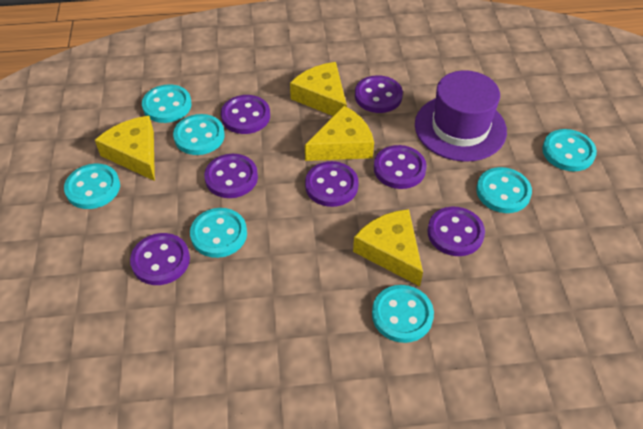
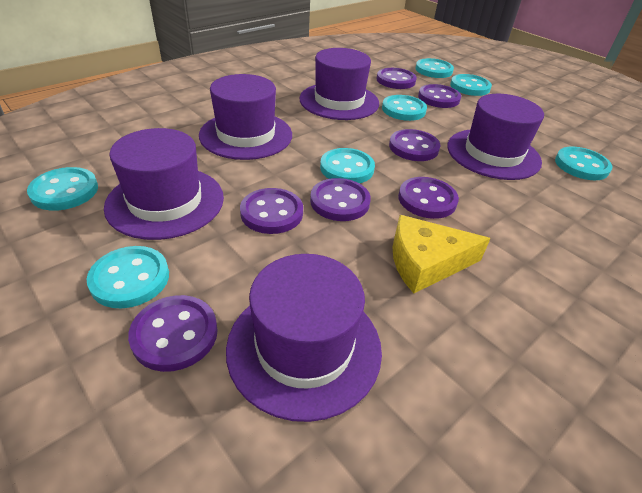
purple hat: [415,70,507,162] = 1 -> [104,128,224,240] [199,74,292,160] [226,254,382,422] [300,48,379,120] [447,94,544,180] = 5
yellow cheese: [95,116,155,181] [290,62,347,116] [305,106,374,161] [353,209,423,286] = 4 -> [392,215,491,293] = 1

